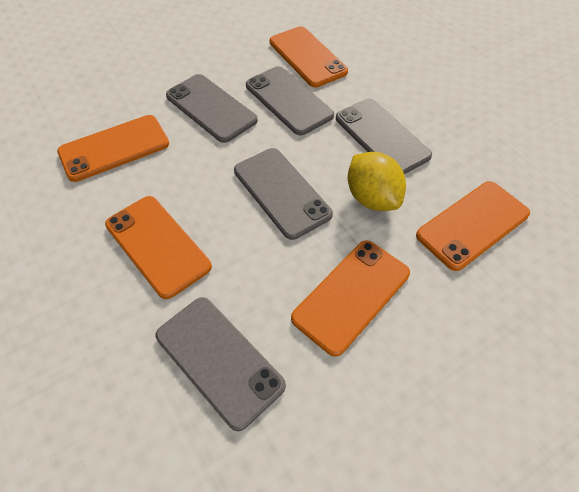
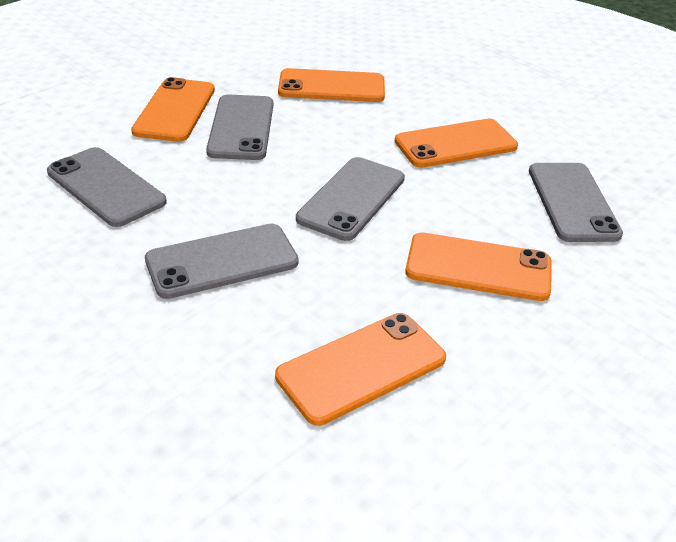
yellow lemon: [348,152,406,211] = 1 -> none = 0

